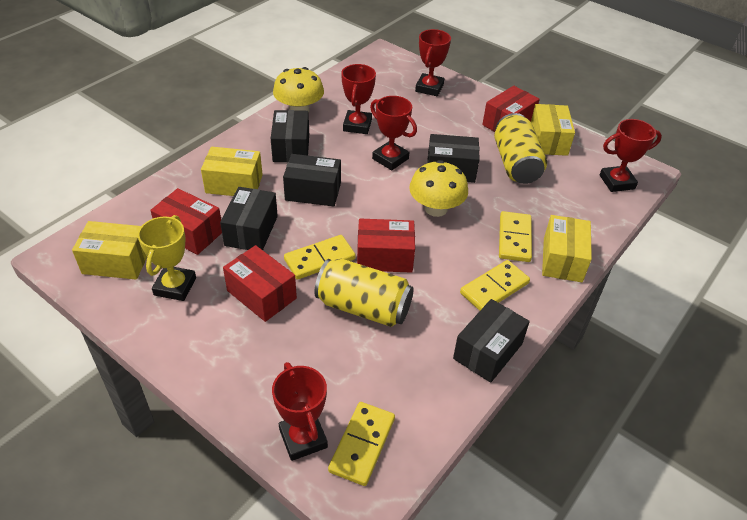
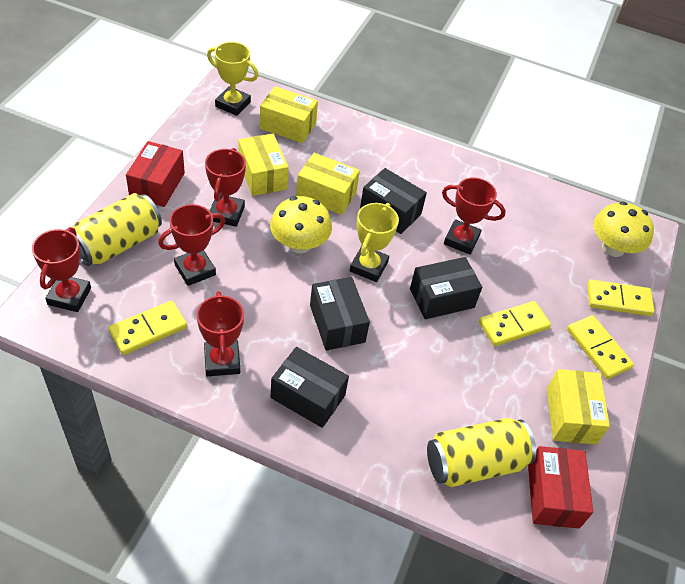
black box: [220,187,278,250] [271,110,309,162] [283,154,341,207] [427,134,480,183] [453,299,530,383] = 5 -> [271,347,349,428] [310,277,370,350] [360,168,427,234] [410,257,482,319] = 4
red box: [150,188,222,255] [223,245,297,322] [357,219,415,273] [482,86,540,132] = 4 -> [126,141,185,207] [528,446,593,529] = 2
yellow trophy: [138,215,196,301] = 1 -> [207,42,259,116] [350,203,399,282] = 2

